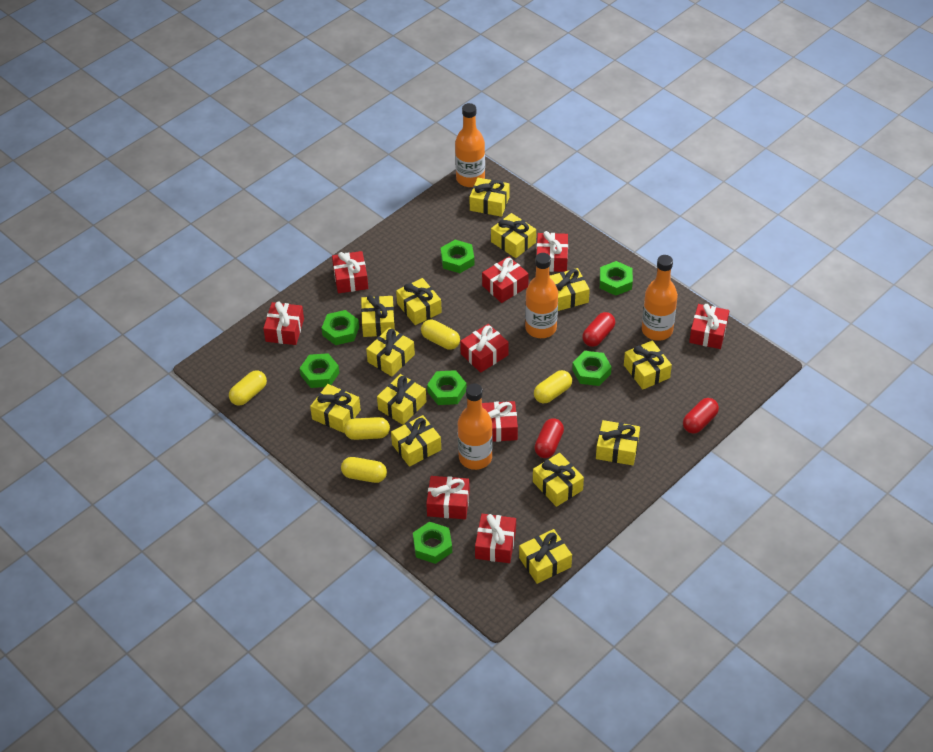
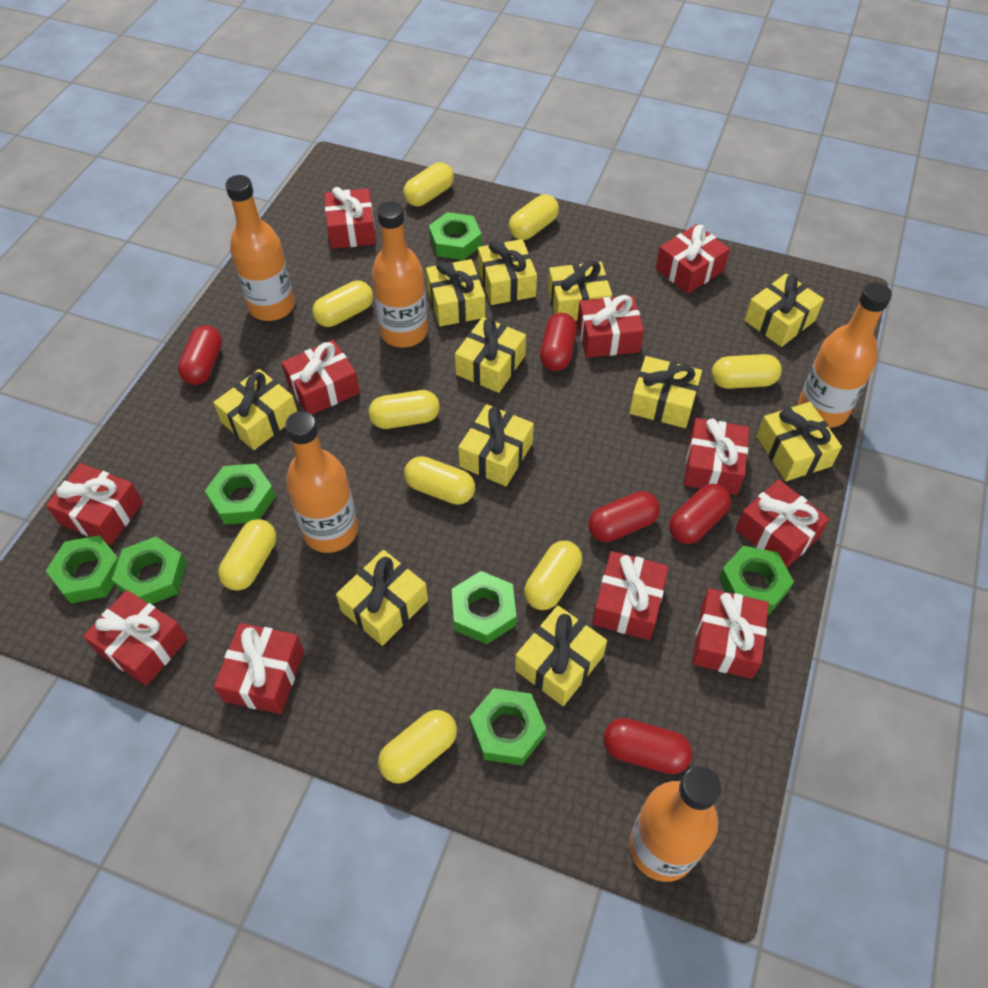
orange bottle: [455,103,485,187] [458,383,493,470] [525,253,558,338] [642,255,678,341] = 4 -> [225,175,295,321] [285,411,358,553] [372,201,428,348] [629,766,721,882] [798,282,892,428] = 5
red capsule: [534,418,564,458] [582,312,615,347] [683,398,719,434] = 3 -> [178,325,222,385] [540,313,577,371] [588,491,660,542] [603,718,692,774] [669,484,731,544] = 5
red gift: [263,301,304,345] [332,251,368,293] [426,476,470,519] [460,324,509,373] [475,514,516,563] [482,257,529,303] [482,401,518,442] [536,231,568,272] [689,304,729,349] = 9 -> [46,463,143,545] [83,590,188,686] [214,623,304,714] [282,340,360,415] [324,187,376,249] [577,295,644,358] [592,551,669,640] [656,224,730,294] [684,418,749,495] [692,588,769,679] [735,479,830,568] = 11
yellow capsule: [229,370,267,406] [341,457,387,483] [344,417,390,440] [421,320,460,350] [534,370,572,403] = 5 -> [218,519,276,591] [312,280,373,327] [369,390,440,429] [378,710,457,784] [403,163,454,206] [404,456,475,505] [509,194,559,240] [524,541,582,610] [712,354,782,389] = 9
yellow gift: [310,384,361,433] [361,295,395,337] [366,327,415,376] [377,374,426,425] [391,415,441,467] [396,278,442,325] [469,178,510,217] [491,213,536,258] [519,529,572,584] [533,453,584,507] [550,268,590,311] [596,420,640,465] [624,341,672,390] = 13 -> [213,369,297,450] [336,550,428,646] [426,259,485,327] [455,317,526,393] [458,404,534,486] [478,239,537,305] [515,606,607,706] [548,261,612,321] [629,356,702,428] [744,274,824,347] [756,402,842,481] = 11

